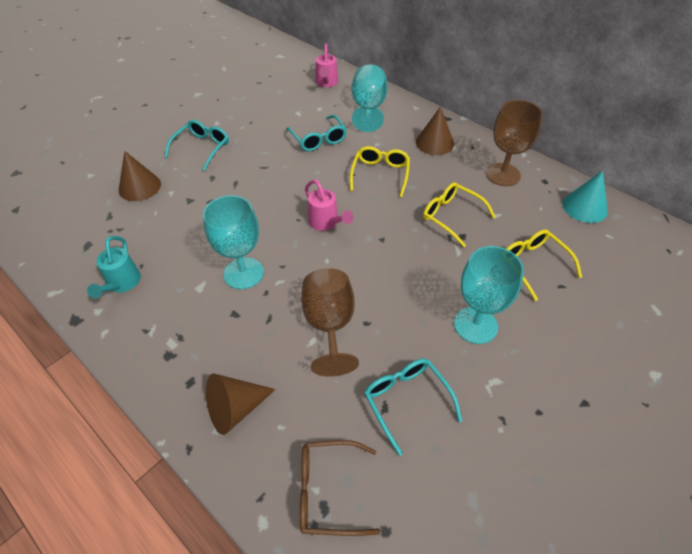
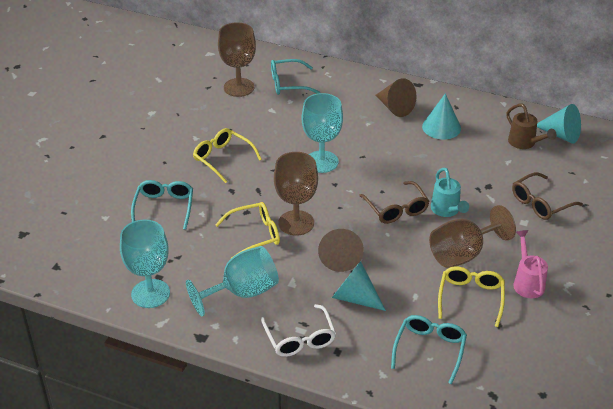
brown cone: [119,151,161,201] [206,374,276,435] [416,107,454,155] = 3 -> [318,229,364,272] [376,78,417,117] = 2
brown glasses: [300,440,381,536] = 1 -> [359,181,429,224] [512,172,583,220] = 2
brown goblet: [301,268,359,376] [486,100,543,186] = 2 -> [218,22,256,97] [274,152,318,236] [429,205,516,268] = 3
brown watering can: none = 0 -> [506,104,556,149] = 1
pink watering can: [305,180,354,231] [316,44,338,87] = 2 -> [513,230,548,298] = 1
turquoise cone: [562,171,608,223] = 1 -> [332,261,386,311] [422,93,461,139] [537,104,581,144] = 3
white glasses: none = 0 -> [261,304,336,357] = 1

